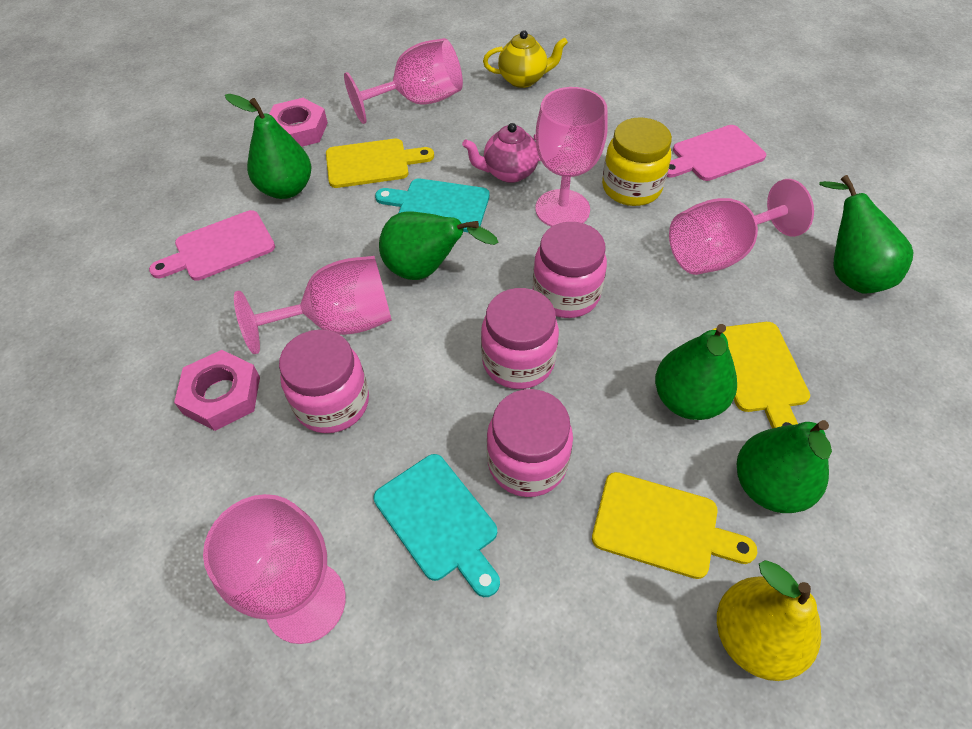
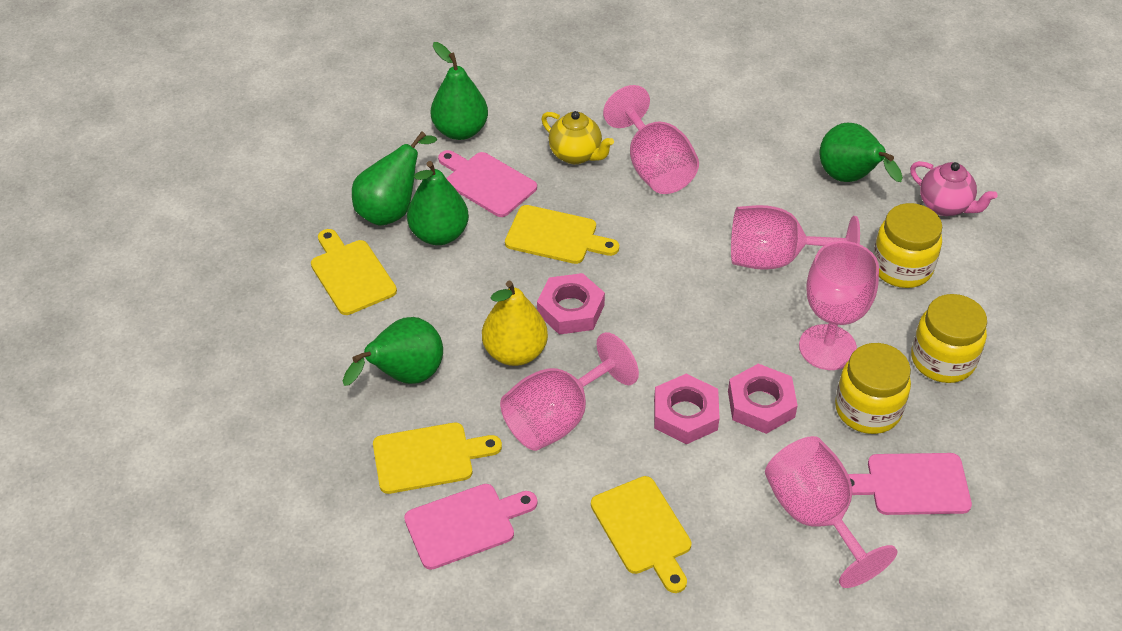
pink cutting board: [149,210,275,281] [667,125,766,181] = 2 -> [404,484,538,570] [438,150,537,217] [848,453,972,515] = 3
pink jar: [279,329,369,433] [481,288,559,389] [487,389,573,497] [533,222,607,318] = 4 -> none = 0
pink nut: [174,350,260,431] [269,98,328,147] = 2 -> [537,273,605,335] [654,374,720,444] [728,364,798,434] = 3
turquoise cutting board: [374,454,500,597] [375,179,490,232] = 2 -> none = 0
yellow cutting board: [326,139,434,188] [592,472,757,579] [712,322,810,429] = 3 -> [311,229,397,315] [373,423,502,494] [505,205,619,264] [591,476,692,593] = 4
yellow jar: [602,117,672,206] = 1 -> [835,343,911,434] [873,203,942,288] [911,294,987,383] = 3

